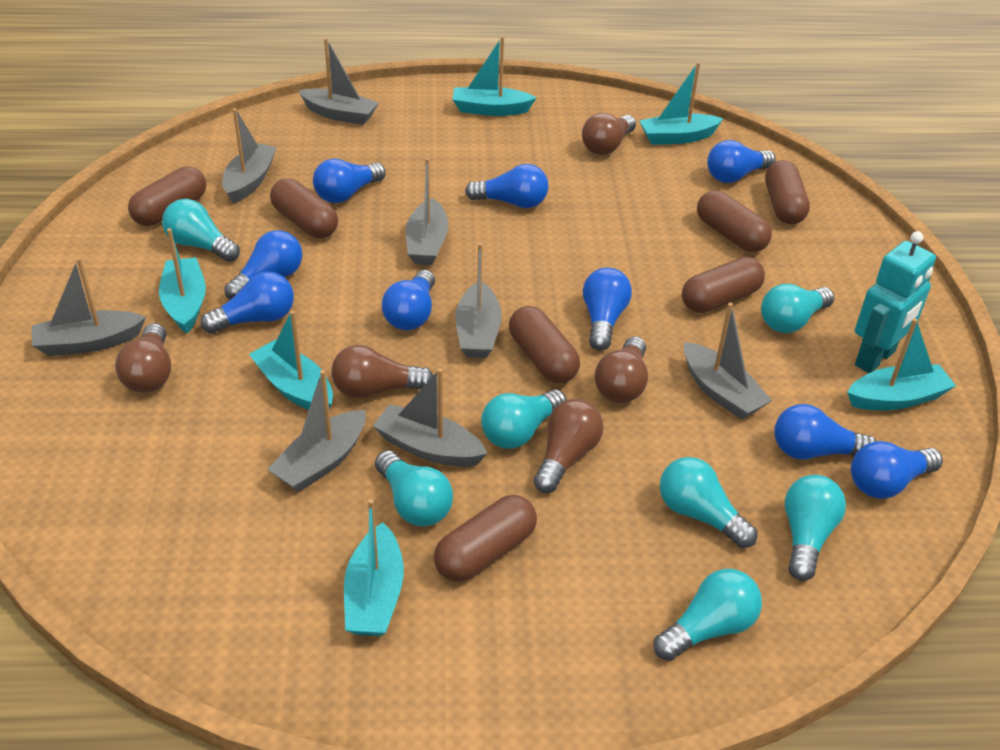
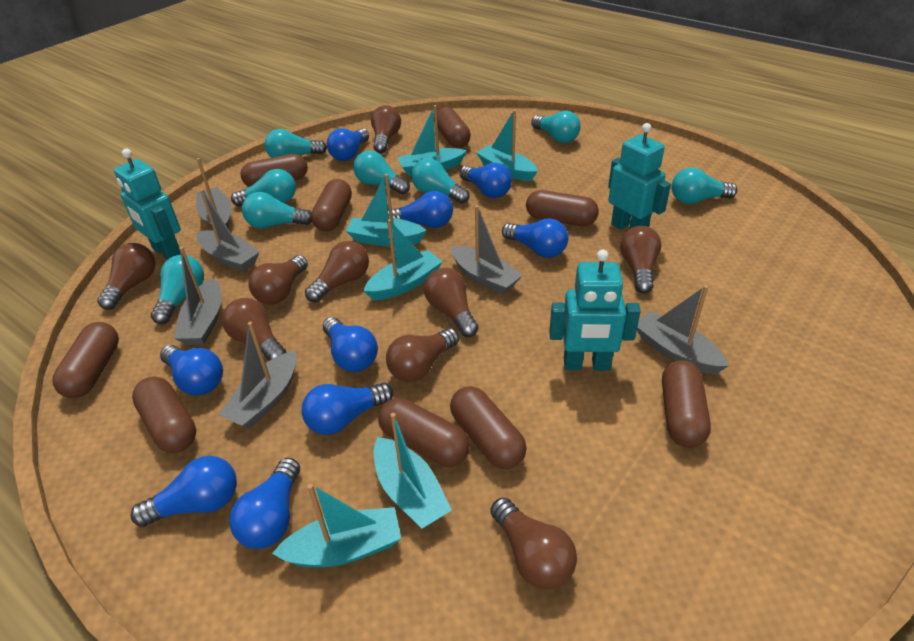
brown capsule: [128,166,206,226] [270,179,338,238] [434,495,537,582] [509,306,580,383] [682,257,765,313] [697,190,772,252] [765,160,810,224] = 7 -> [52,322,119,398] [132,376,196,453] [240,154,308,187] [311,179,352,231] [378,398,470,467] [434,107,471,148] [450,386,527,469] [526,190,599,226] [662,360,711,448] = 9
brown light bulb: [115,323,171,393] [332,345,433,398] [534,399,604,493] [582,113,636,155] [595,336,648,403] = 5 -> [97,243,156,310] [222,298,287,361] [249,255,308,305] [305,241,369,302] [371,105,401,153] [386,328,459,382] [424,268,479,337] [490,497,577,590] [620,226,662,293] = 9
grey boat: [32,257,146,356] [222,108,277,204] [267,370,366,492] [298,38,379,125] [373,368,488,467] [406,158,449,265] [455,243,502,358] [684,303,772,419] = 8 -> [174,247,222,345] [196,158,232,229] [196,189,260,272] [218,322,297,429] [451,205,523,295] [637,285,729,374] = 6
turquoise light bulb: [162,199,240,262] [375,450,453,526] [481,389,567,449] [654,569,762,661] [660,457,757,548] [761,284,834,333] [785,475,846,581] = 7 -> [151,255,204,324] [231,169,296,207] [242,192,312,229] [264,129,327,158] [353,150,410,194] [411,158,469,204] [531,111,581,143] [671,168,737,204] = 8
turquoise robot: [855,231,936,373] = 1 -> [114,149,181,260] [549,250,641,370] [608,123,671,230] = 3

